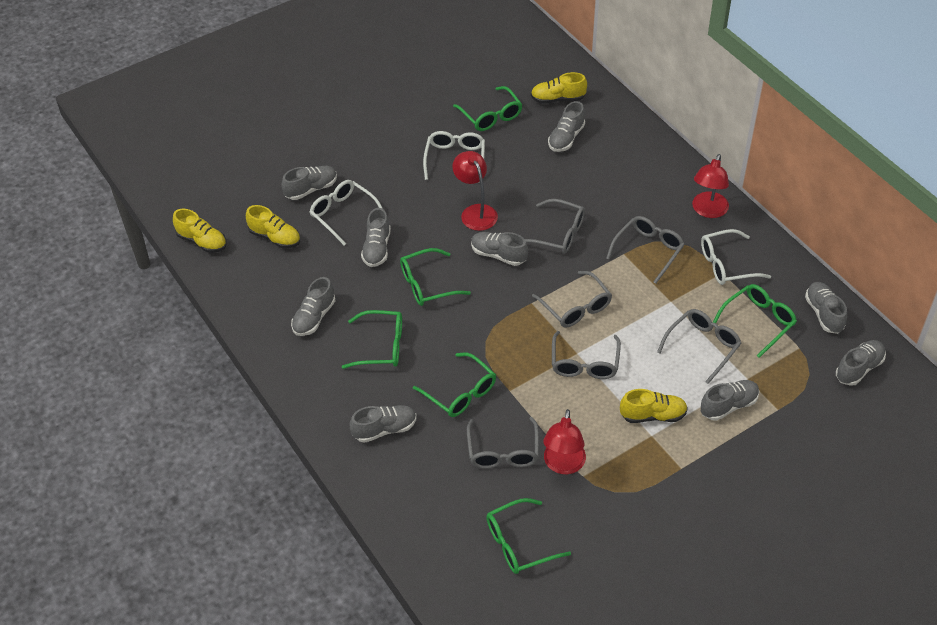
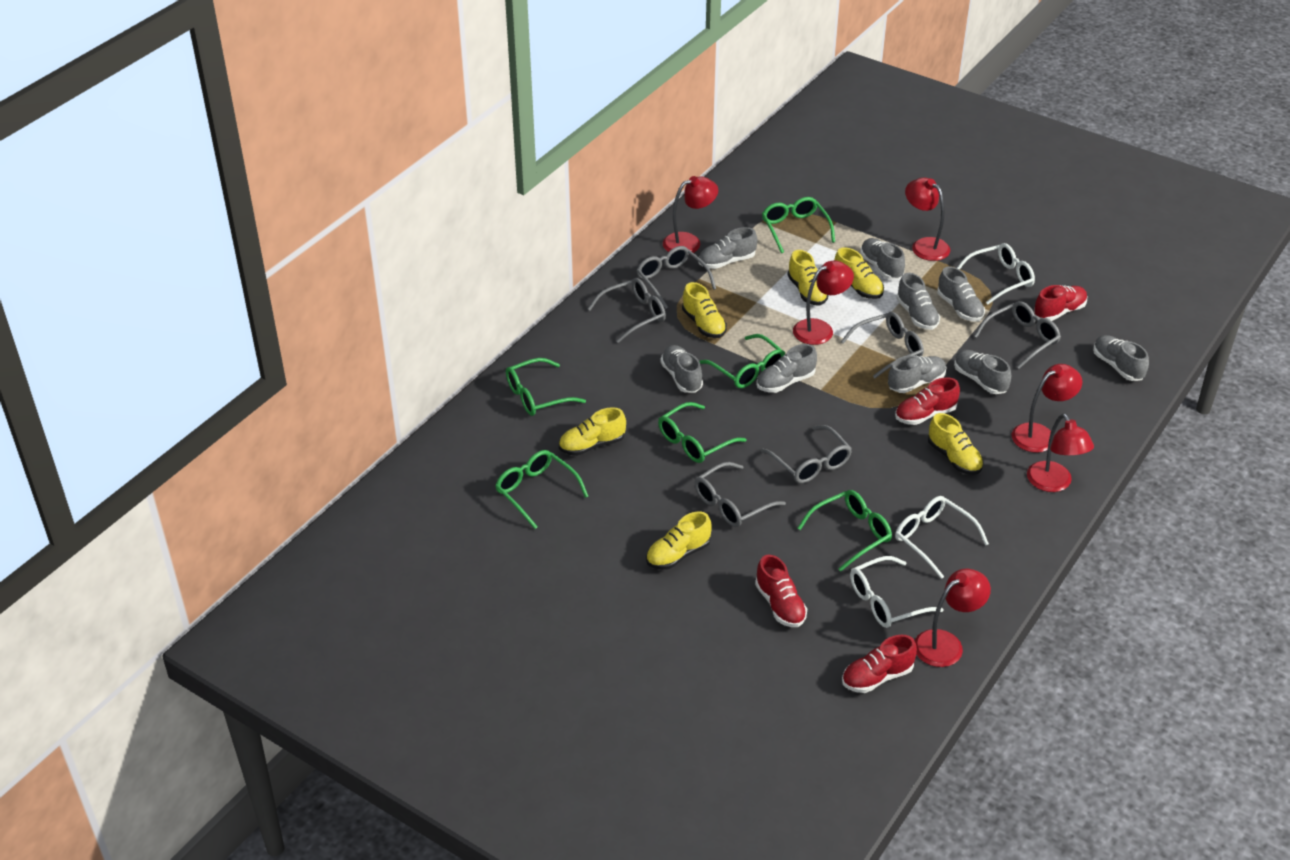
red lamp: [452,151,498,231] [543,409,586,474] [692,154,729,218] = 3 -> [663,176,718,255] [793,260,854,345] [905,177,950,261] [915,569,991,667] [1012,364,1082,453] [1027,414,1094,492] = 6
red shoe: none = 0 -> [755,554,807,627] [842,635,917,693] [895,377,960,425] [1034,285,1087,321] = 4
yellow shoe: [173,209,226,253] [246,205,300,248] [531,72,587,104] [620,389,688,423] = 4 -> [559,407,626,456] [646,511,712,570] [682,282,727,338] [787,250,829,305] [834,247,884,299] [928,413,984,475] = 6

